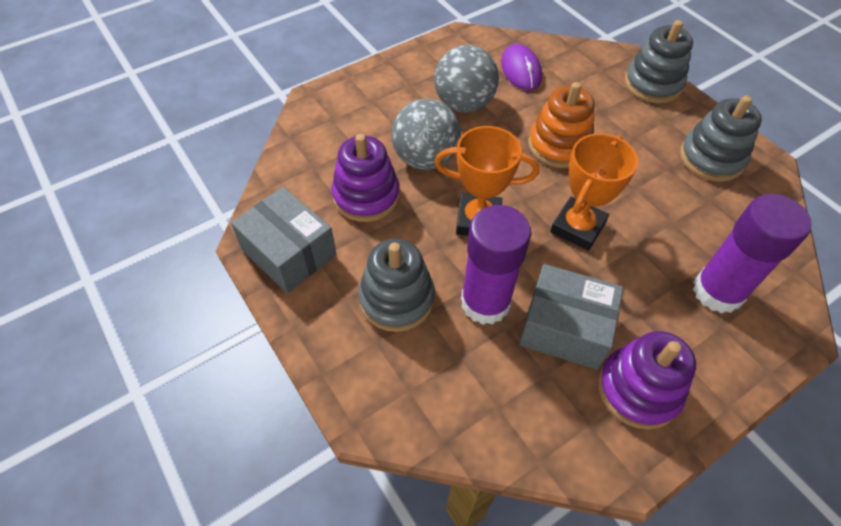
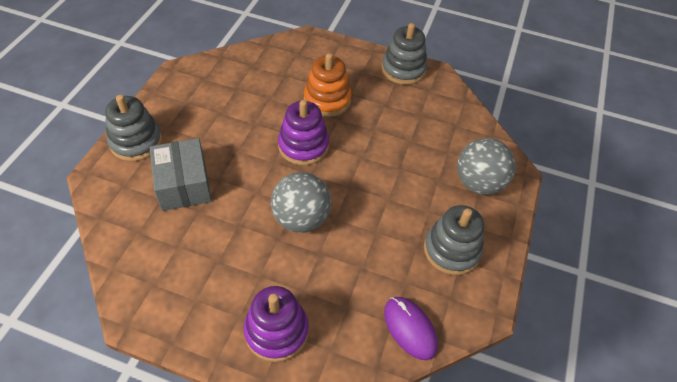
grey box: [231,187,337,293] [519,264,623,370] = 2 -> [150,138,212,211] = 1
orange trophy: [435,126,539,236] [550,133,638,251] = 2 -> none = 0
purple glue stick: [461,205,531,325] [693,194,812,313] = 2 -> none = 0

